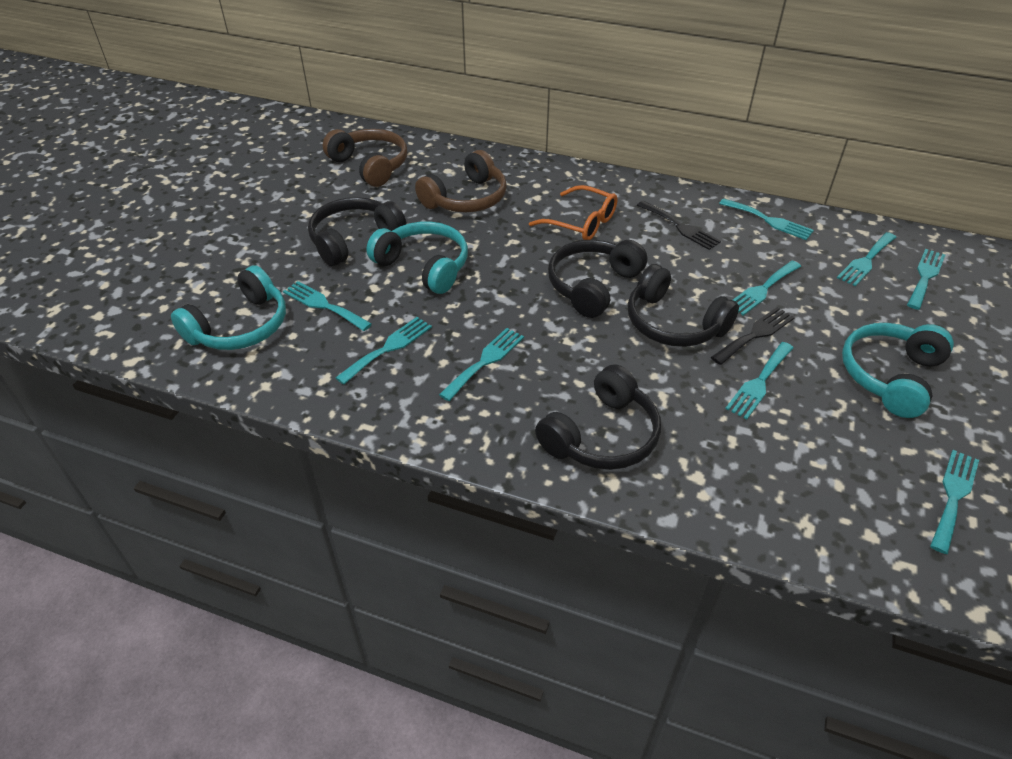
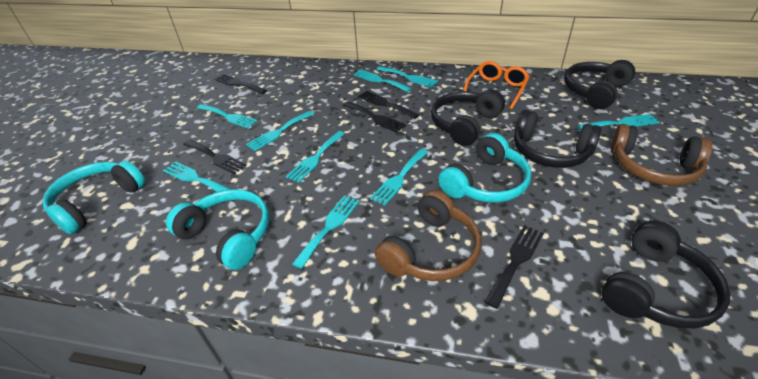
black fork: [637,201,721,250] [711,307,795,365] = 2 -> [183,140,247,174] [215,74,267,94] [343,101,406,133] [358,91,419,119] [484,225,544,309] = 5

